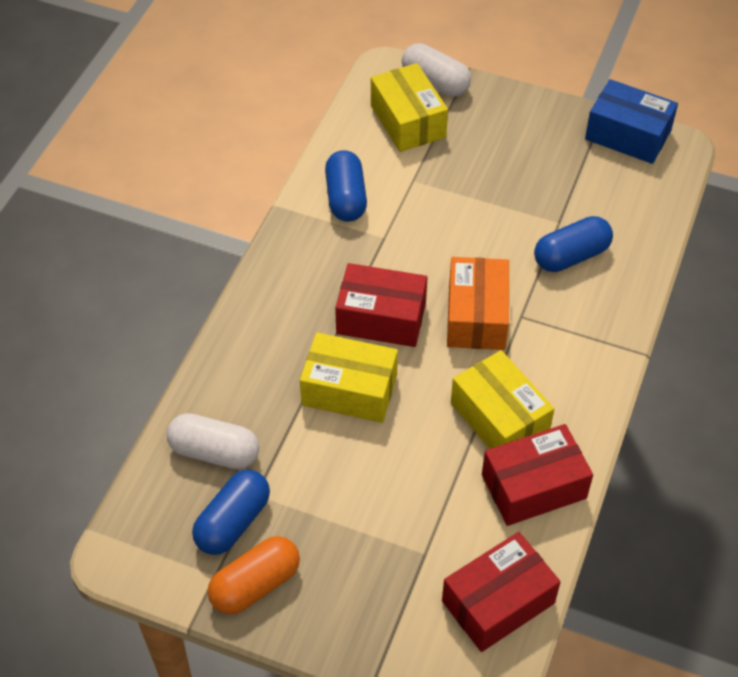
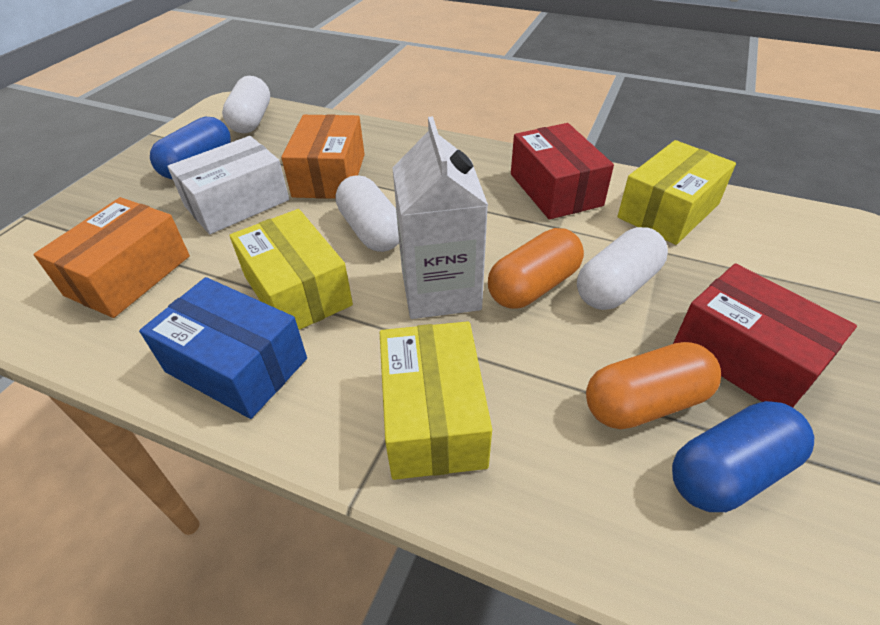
blue capsule: [192,470,270,555] [325,150,367,222] [534,216,613,272] = 3 -> [150,117,231,179] [672,401,814,512] = 2
orange box: [447,257,509,350] = 1 -> [33,197,190,318] [281,114,365,199] = 2
orange capsule: [208,536,300,615] = 1 -> [488,228,584,309] [586,342,721,429] = 2
red box: [335,263,427,347] [442,532,561,652] [482,424,593,526] = 3 -> [511,123,614,219] [673,263,857,408] = 2
white box: none = 0 -> [167,136,289,234] = 1
white capsule: [167,413,259,469] [402,43,471,97] = 2 -> [222,76,270,133] [336,175,399,252] [577,227,668,310] = 3
white carton: none = 0 -> [392,116,488,319] = 1

